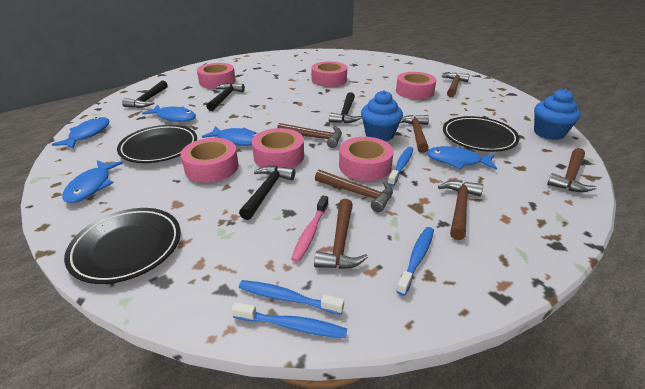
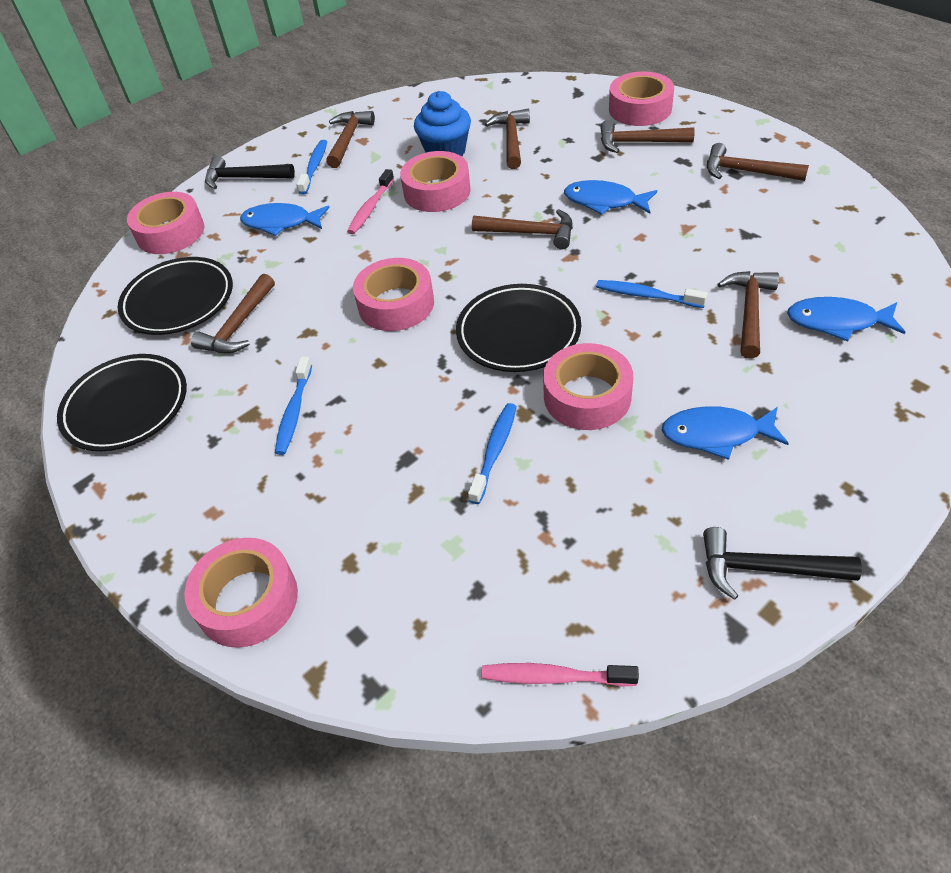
black hammer: [122,81,168,108] [206,83,245,111] [239,166,295,220] [329,92,362,123] = 4 -> [205,156,295,189] [703,527,862,600] = 2
blue cupcake: [361,90,403,141] [534,89,581,140] = 2 -> [414,91,471,156] = 1
blue fish: [52,117,110,149] [62,160,123,203] [142,104,196,122] [202,126,258,146] [427,146,497,170] = 5 -> [240,203,330,236] [564,180,657,215] [662,406,789,460] [787,297,905,341] = 4
pink toothbrush: [291,195,329,262] = 1 -> [347,169,394,234] [482,663,639,687] = 2

